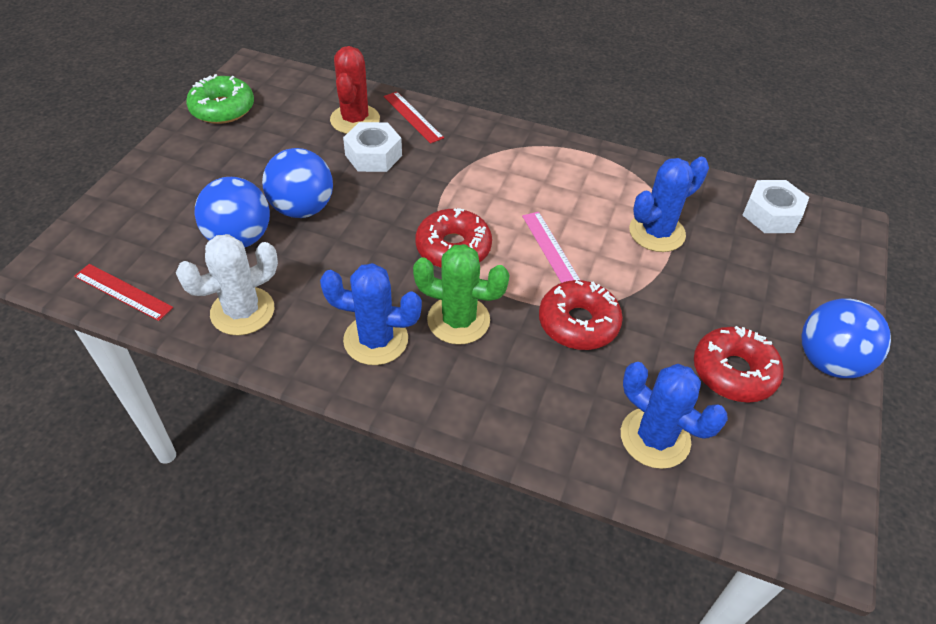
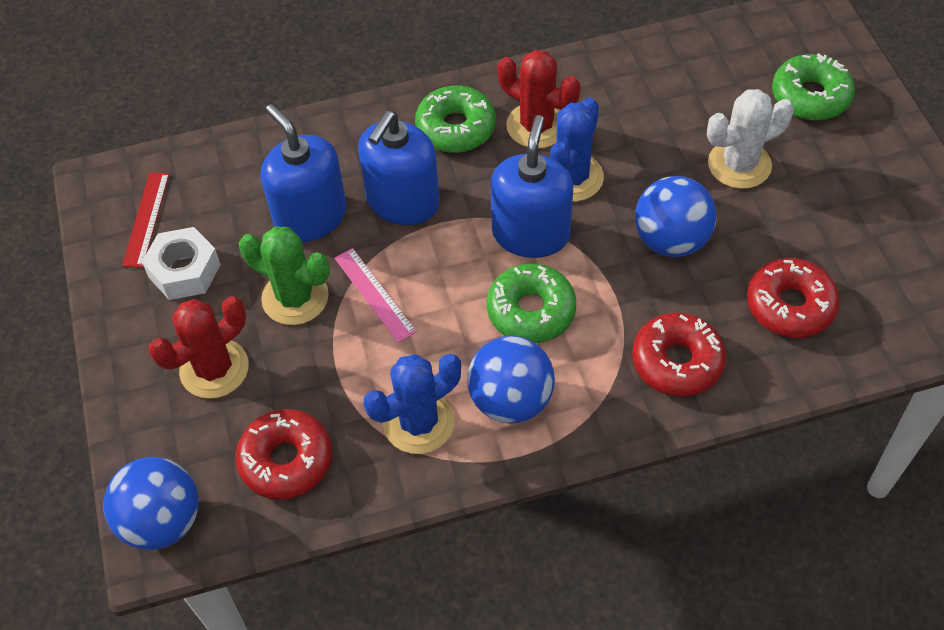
blue cactus: [320,263,422,365] [621,362,728,469] [629,157,709,252] = 3 -> [364,354,461,454] [550,97,604,202] = 2
blue soap dispenser: none = 0 -> [261,104,347,242] [358,111,440,225] [491,115,573,258] = 3
green donut: [186,74,254,124] = 1 -> [415,85,496,153] [487,263,576,343] [772,53,855,120] = 3
red cactus: [330,46,380,134] = 1 -> [149,296,249,399] [497,50,580,149] = 2
red ruler: [74,264,173,321] [384,92,444,144] = 2 -> [122,172,169,268] = 1
white nut: [343,122,402,172] [743,180,809,233] = 2 -> [142,227,221,300] = 1

